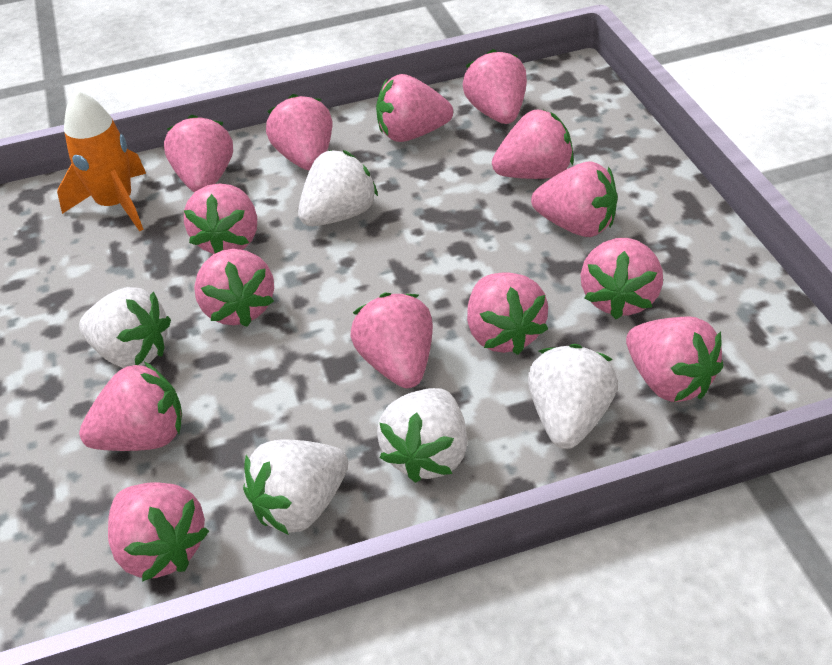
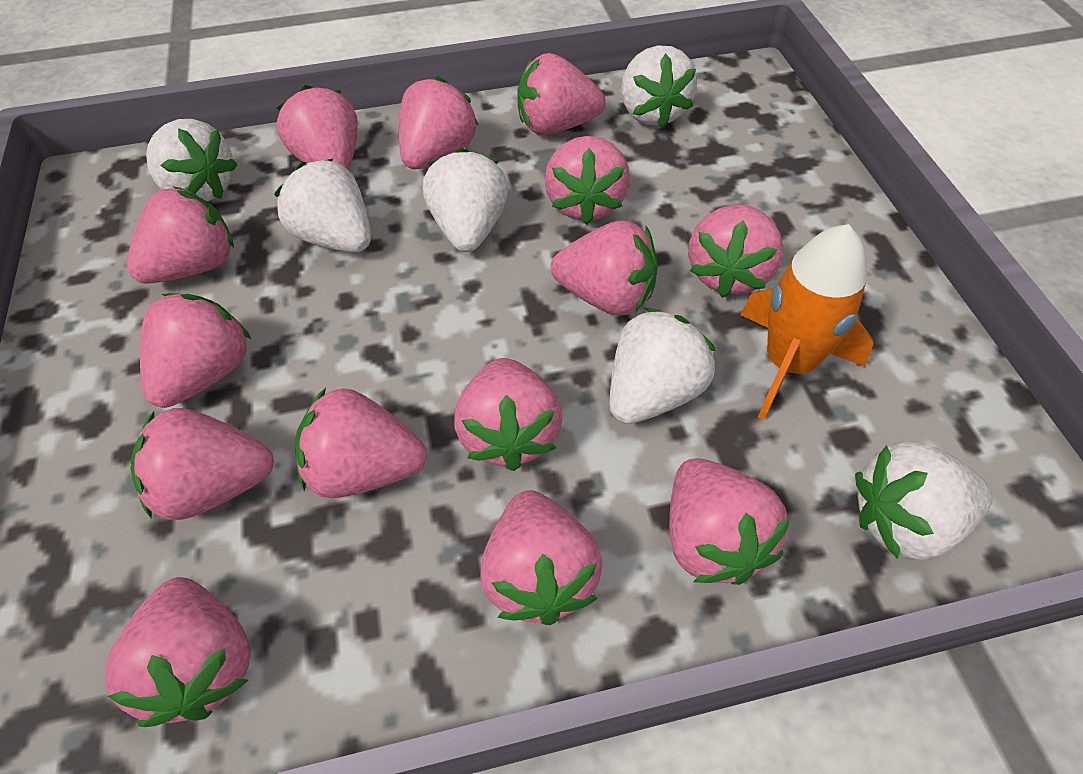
white strawberry: [79,287,171,368] [243,440,348,535] [298,150,378,226] [377,388,468,483] [528,344,618,449] = 5 -> [146,119,238,202] [274,159,371,252] [423,148,509,252] [609,308,716,424] [621,45,697,128] [855,441,993,560] = 6

